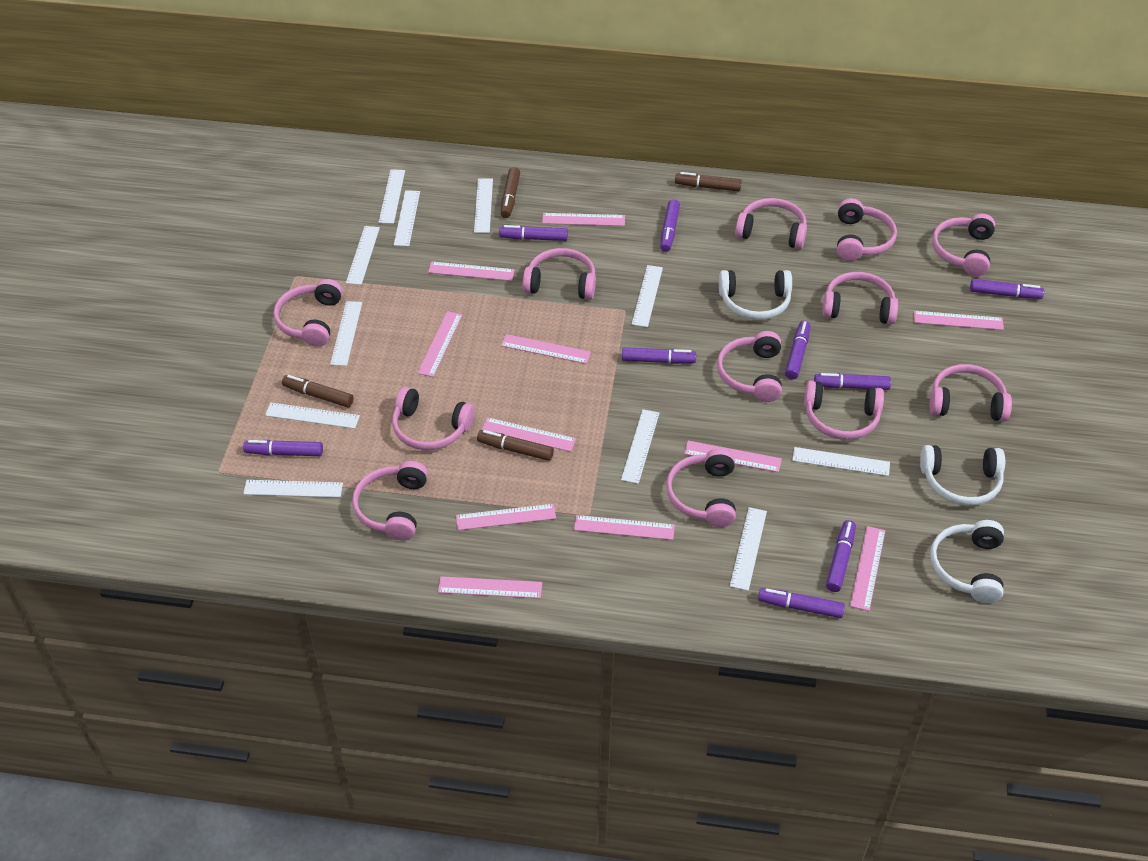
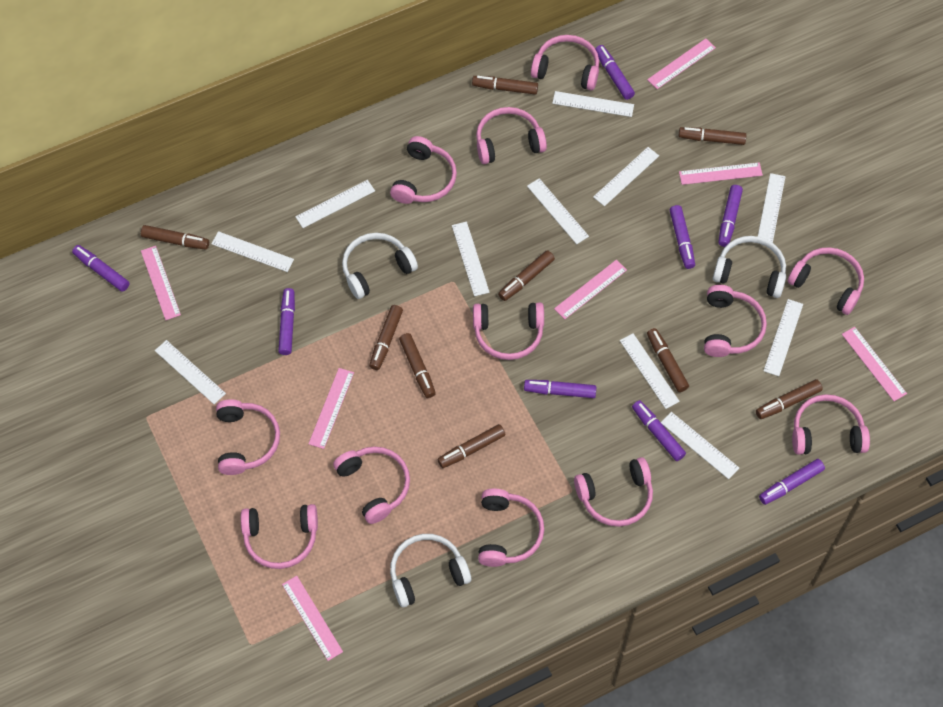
brown marker: [282,375,354,407] [477,430,554,461] [500,167,520,218] [675,172,742,191] = 4 -> [141,225,209,250] [369,305,403,370] [399,333,436,398] [437,424,505,468] [472,76,538,95] [498,250,555,301] [647,328,689,392] [679,127,746,145] [756,379,823,419] = 9
pink ruler: [417,311,462,377] [428,261,515,281] [438,576,542,599] [456,504,556,530] [481,417,576,452] [501,334,591,364] [542,213,625,226] [574,515,675,540] [684,441,782,472] [850,526,885,611] [914,311,1004,330] = 11 -> [141,246,181,320] [282,576,343,661] [309,368,354,449] [554,260,627,319] [647,38,716,89] [679,162,763,185] [842,327,907,401] = 7
purple marker: [243,440,323,456] [499,225,568,241] [622,347,696,364] [660,199,680,252] [758,588,845,618] [785,321,810,379] [814,373,891,390] [826,520,856,592] [970,279,1044,299] = 9 -> [72,245,129,292] [278,288,295,355] [524,380,596,398] [595,45,635,100] [632,400,686,461] [670,205,695,269] [718,185,743,247] [759,459,825,505] = 8

